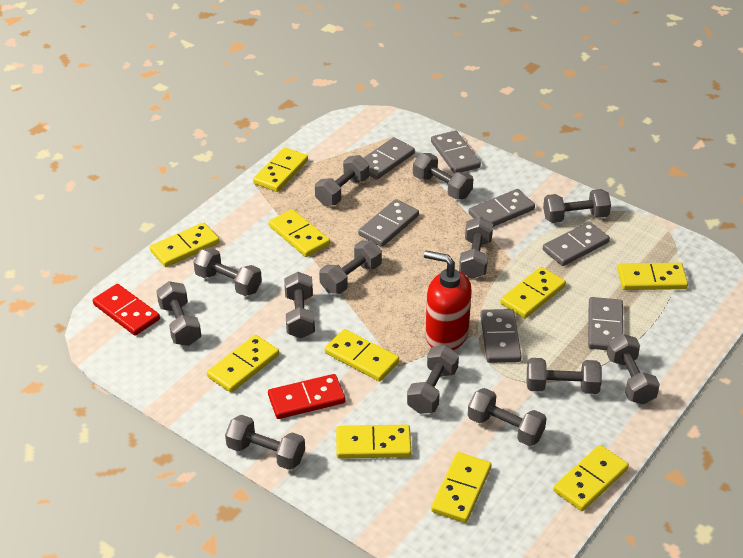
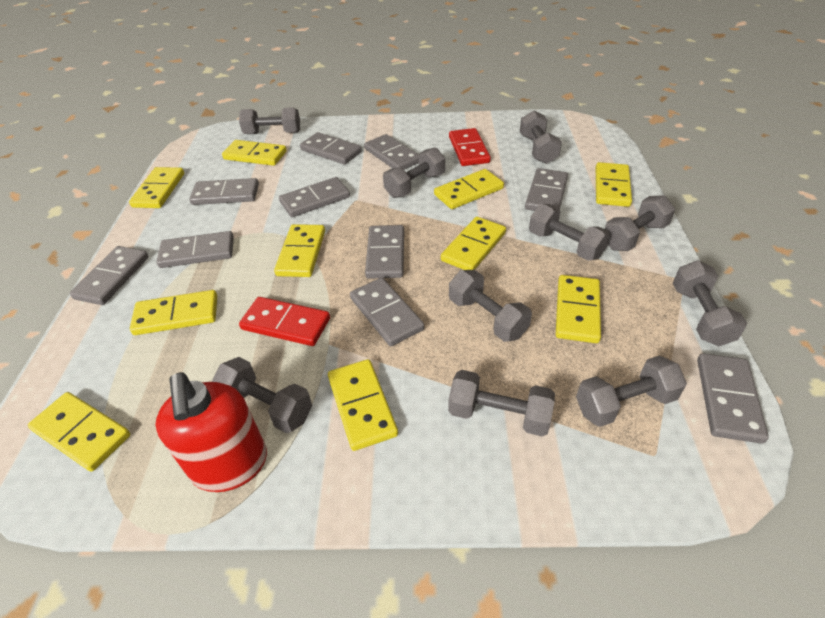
grey domino: [358,199,419,247] [364,137,415,180] [431,131,481,174] [468,189,535,227] [480,309,522,363] [543,221,610,266] [588,297,623,350] = 7 -> [70,246,149,305] [156,231,234,268] [189,178,259,205] [279,177,350,217] [300,132,362,165] [350,278,424,346] [364,134,419,170] [365,225,404,279] [525,168,568,211] [697,353,769,444] = 10
grey dumbbell: [156,281,201,346] [194,248,262,296] [225,415,305,470] [284,272,315,338] [315,155,369,206] [319,240,382,294] [407,345,459,414] [413,153,473,199] [459,217,493,279] [468,388,547,446] [527,358,602,394] [543,189,611,223] [607,334,660,405] = 13 -> [212,357,312,433] [239,107,300,134] [383,147,445,198] [448,370,555,436] [449,270,532,342] [520,110,562,164] [529,204,610,261] [576,356,687,427] [605,195,675,251] [673,260,747,346] = 10

